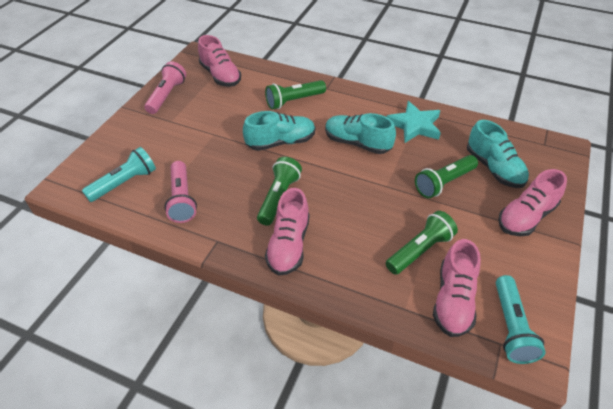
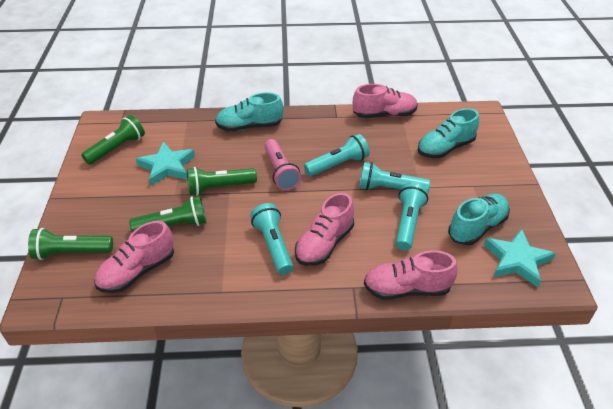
pink flashlight: [144,61,186,114] [164,161,197,223] = 2 -> [264,139,301,190] = 1
turquoise flashlight: [82,147,156,202] [496,275,546,364] = 2 -> [250,203,293,275] [304,134,369,176] [359,162,430,192] [395,182,428,251] = 4
turquoise star: [386,101,441,143] = 1 -> [136,142,195,186] [484,229,556,287] = 2

